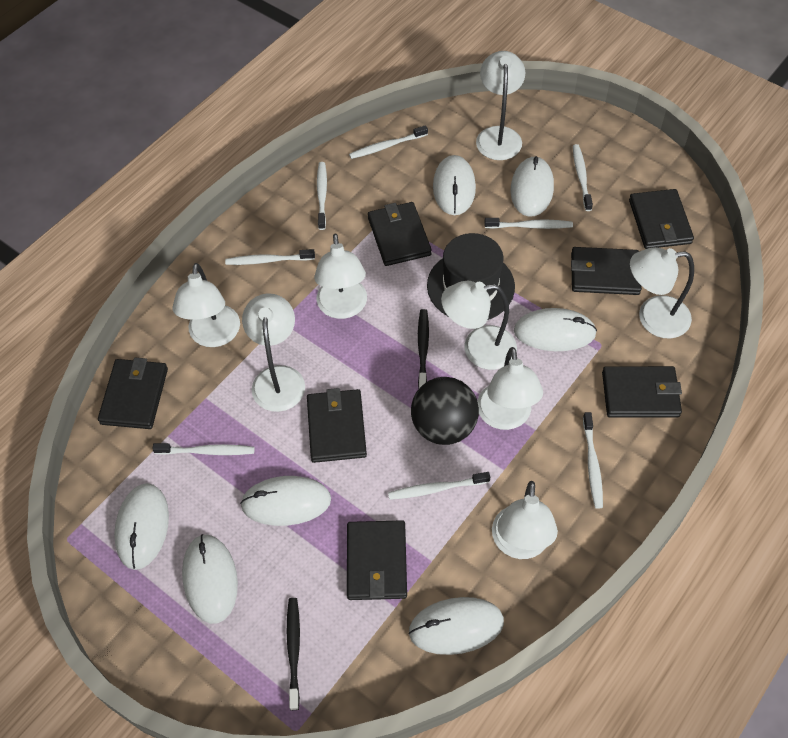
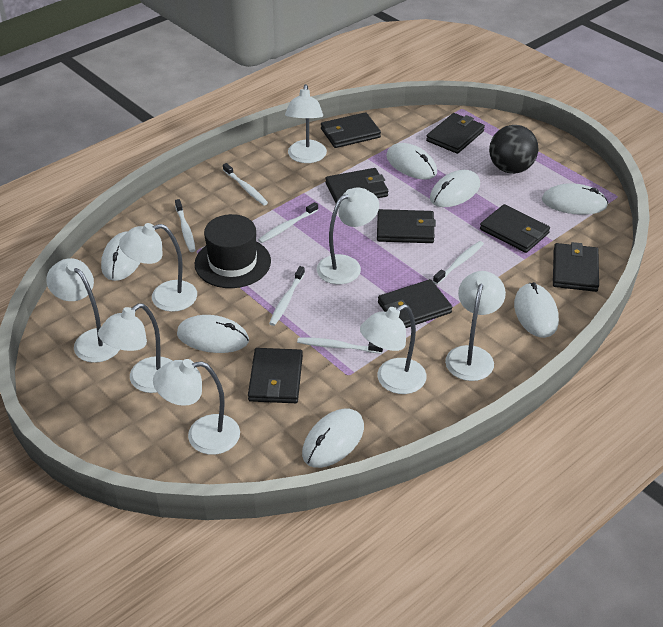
black toothbrush: [287,598,300,710] [418,309,429,388] = 2 -> none = 0
black wallet: [98,358,168,429] [307,388,367,463] [347,520,407,600] [368,202,432,266] [571,247,642,295] [602,366,682,417] [629,189,694,249] = 7 -> [248,348,303,403] [321,112,381,148] [325,168,388,203] [377,209,436,243] [378,279,452,328] [426,113,485,154] [480,204,550,253] [553,242,599,292] = 8
white toothbrush: [152,443,255,455] [225,249,315,265] [317,162,327,230] [349,125,428,159] [388,472,490,500] [484,218,573,229] [573,144,593,211] [583,412,603,509] = 8 -> [175,199,196,252] [223,163,268,205] [258,202,318,243] [269,266,305,326] [297,337,383,354] [433,241,484,284] = 6

